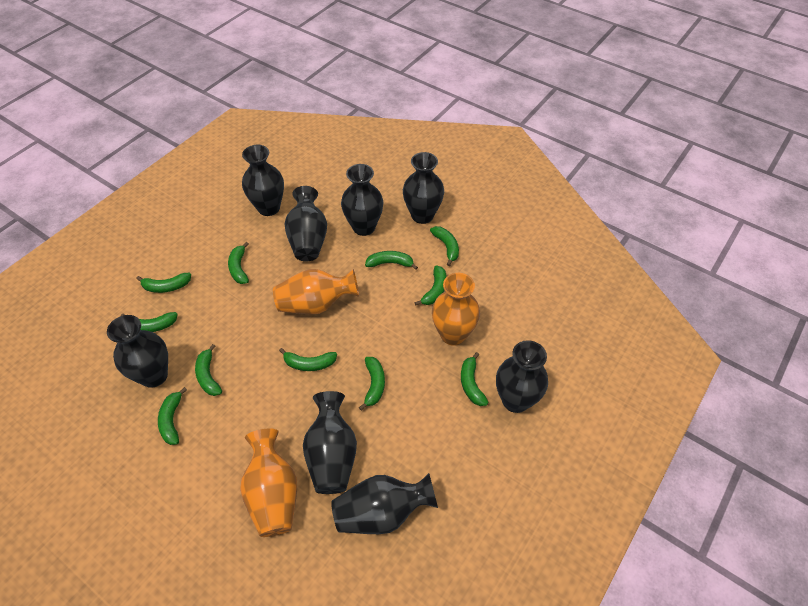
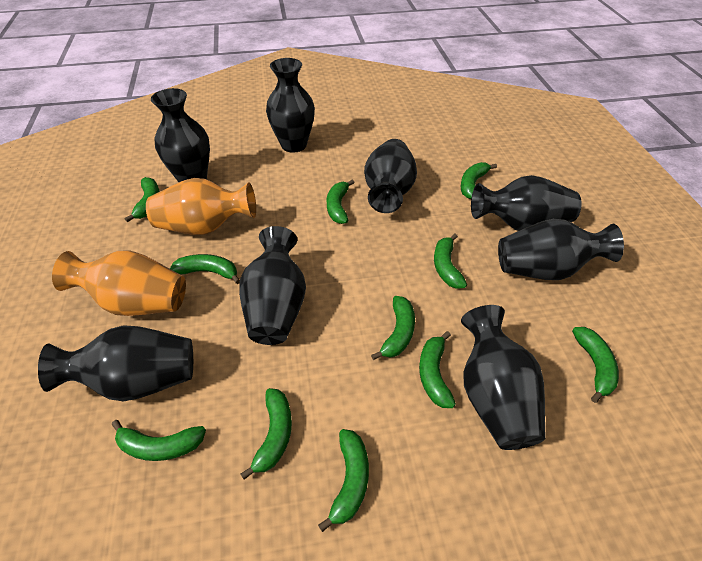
orange vase: [240,428,297,537] [273,269,359,315] [432,273,480,346] = 3 -> [52,250,186,316] [146,178,256,235] = 2

